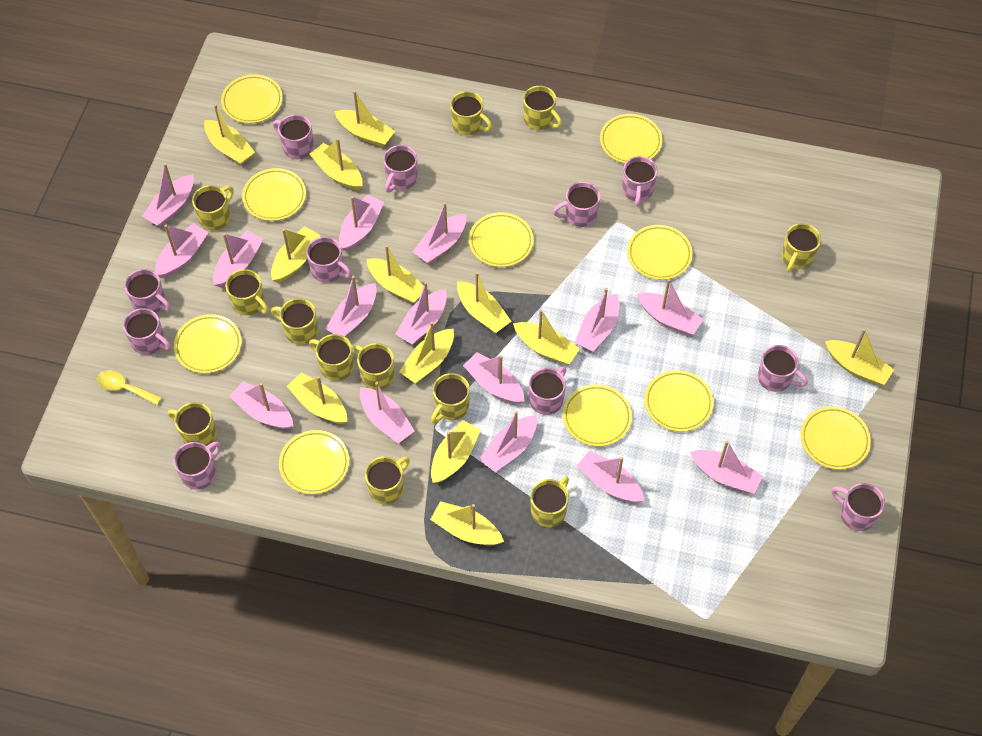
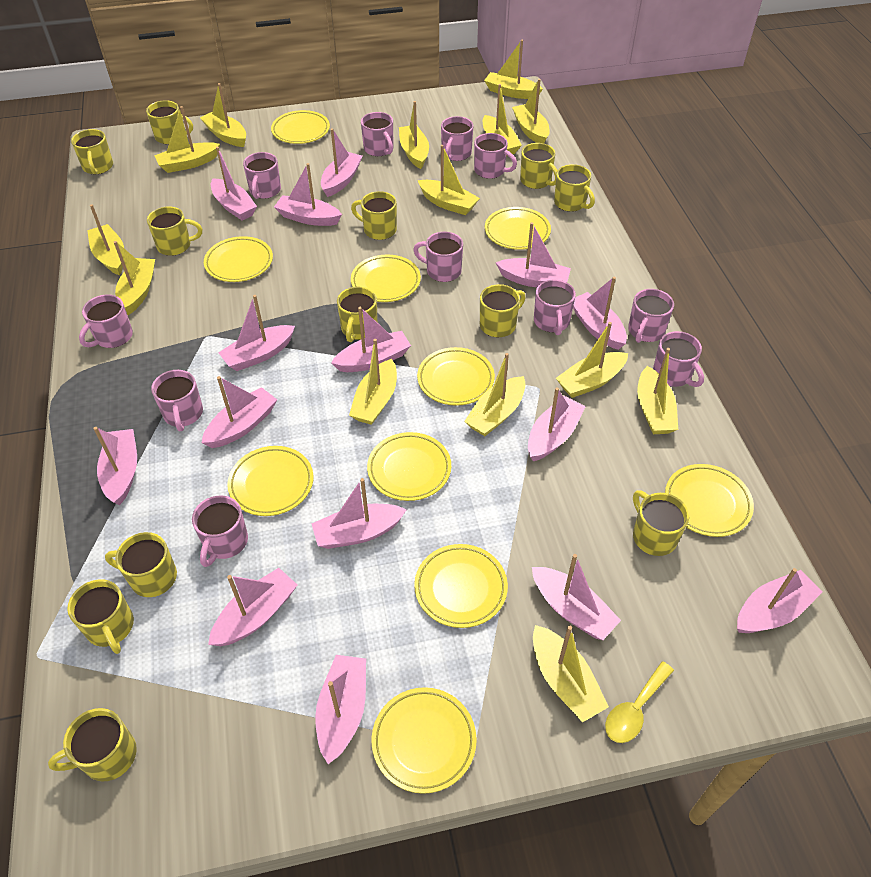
yellow boat: [204,104,255,165] [271,226,321,283] [287,372,347,424] [310,138,362,190] [334,90,395,147] [367,245,424,303] [399,321,454,383] [430,501,504,545] [431,420,481,483] [457,272,511,333] [513,309,580,365] [825,329,894,385] = 12 -> [87,204,124,275] [114,241,155,315] [154,106,220,173] [200,83,246,147] [349,339,397,425] [399,101,429,169] [418,145,480,215] [464,353,526,436] [483,84,522,156] [484,40,543,99] [512,79,550,143] [533,625,609,722] [556,322,628,398] [637,348,678,434] = 14

